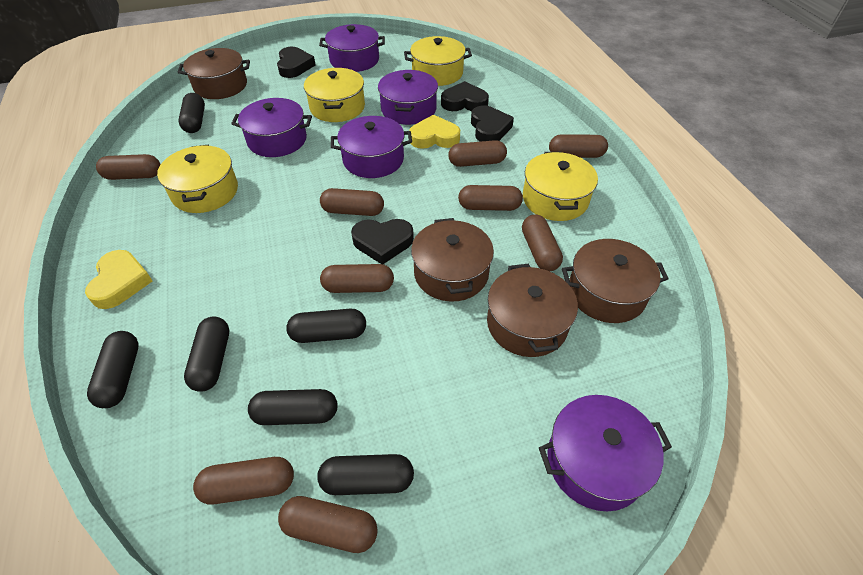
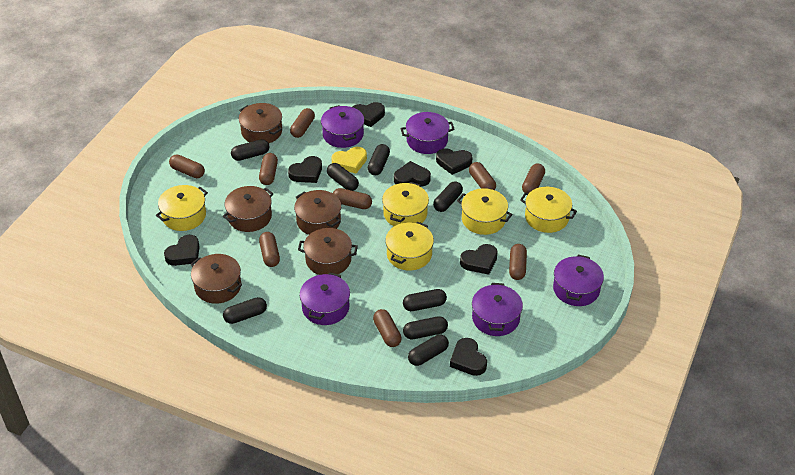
black capsule: [87,331,139,408] [178,93,205,133] [184,317,229,392] [248,389,337,425] [286,309,366,343] [317,454,414,495] = 6 -> [223,297,267,324] [231,139,270,161] [327,163,359,191] [368,144,390,175] [403,289,447,311] [403,316,448,339] [408,335,449,366] [433,181,463,212] = 8
black heart: [277,47,315,78] [351,219,414,264] [441,81,489,111] [471,105,514,142] = 4 -> [164,235,200,266] [288,156,322,183] [352,102,385,127] [394,161,431,187] [436,148,473,175] [450,338,487,376] [460,244,498,275] = 7
brown pot: [178,48,250,99] [411,218,494,302] [487,264,578,357] [562,239,668,323] = 4 -> [190,254,242,304] [223,186,274,232] [239,103,282,143] [294,190,341,235] [298,228,358,275] = 5
yellow heart: [85,250,152,309] [409,115,460,149] = 2 -> [331,147,367,173] = 1
yellow pot: [157,145,238,213] [304,68,365,122] [404,36,472,86] [523,152,598,221] = 4 -> [156,185,208,231] [382,182,429,226] [385,222,434,271] [457,188,513,235] [520,187,577,233] = 5

